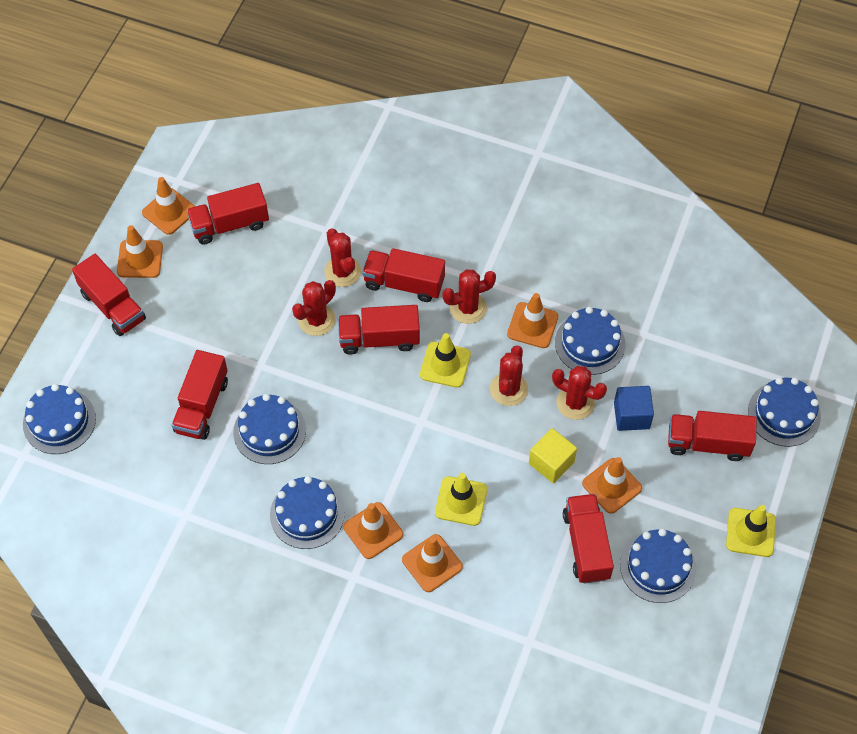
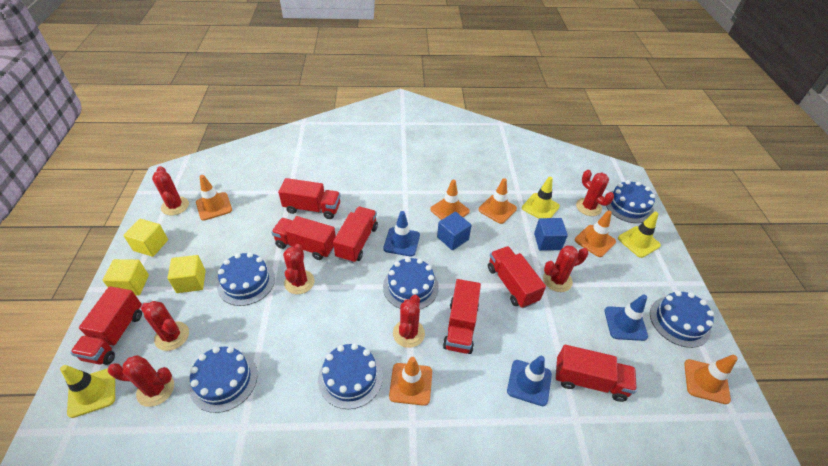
blue cube: [614,386,654,431] = 1 -> [437,212,472,250] [534,218,568,251] = 2
blue traffic cone: none = 0 -> [383,211,420,257] [507,356,552,406] [604,295,648,341] = 3
red cactus: [292,280,336,336] [324,228,361,287] [442,269,496,324] [490,345,528,406] [552,366,607,420] = 5 -> [108,355,174,407] [141,301,189,351] [152,166,189,215] [283,244,315,294] [393,295,425,348] [543,246,588,292] [576,170,614,216] = 7
yellow cube: [529,428,577,483] = 1 -> [103,259,149,296] [123,219,168,257] [167,255,206,293] = 3

